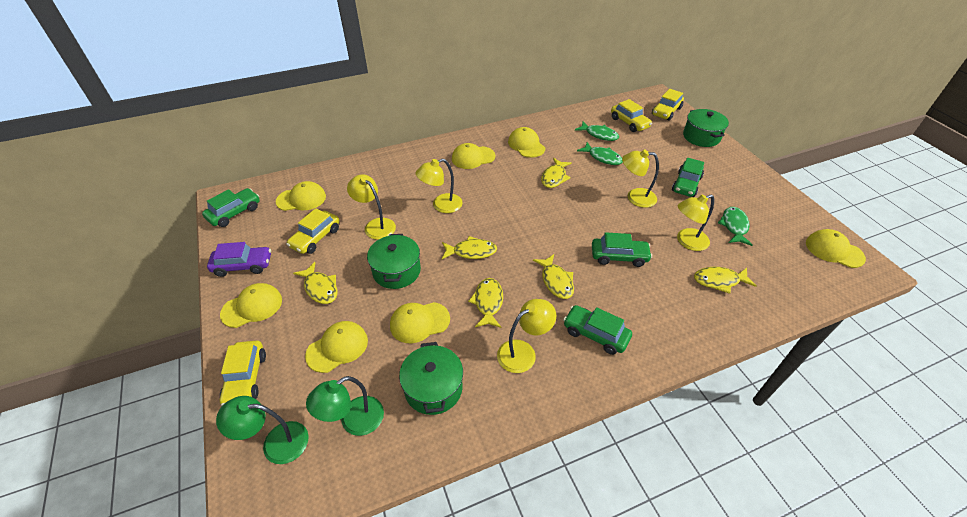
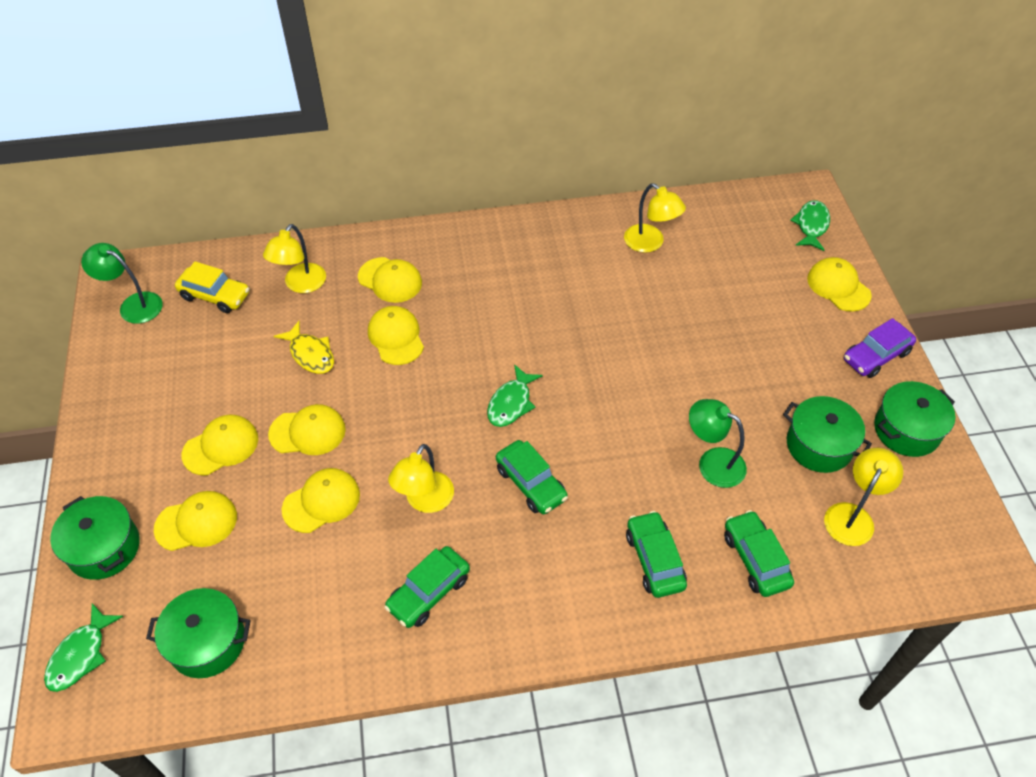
green pot: [367,234,421,289] [399,342,463,415] [683,109,729,147] = 3 -> [50,496,140,580] [146,588,251,678] [783,396,872,473] [874,381,955,457] = 4
yellow car: [220,341,266,406] [286,208,340,254] [611,99,652,132] [652,89,684,121] = 4 -> [175,261,250,313] = 1
yellow fish: [293,262,338,304] [442,236,497,259] [468,278,503,328] [533,254,574,299] [541,158,572,188] [694,267,756,294] = 6 -> [274,321,334,374] = 1
yellow lamp: [347,174,396,240] [416,159,463,213] [497,299,556,373] [622,150,659,208] [677,195,714,251] = 5 -> [263,224,326,293] [388,444,454,513] [624,183,686,253] [824,448,903,546] = 4

